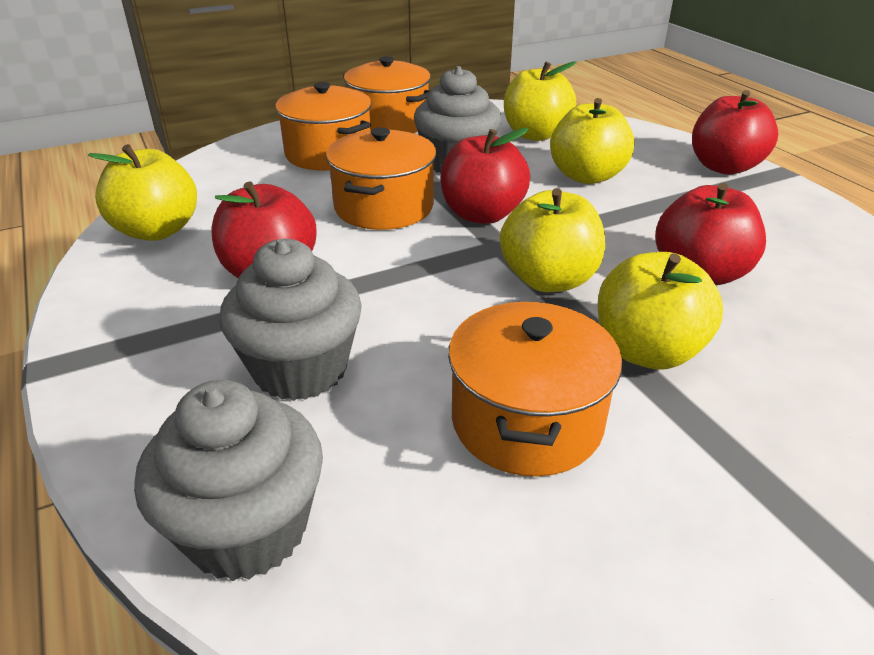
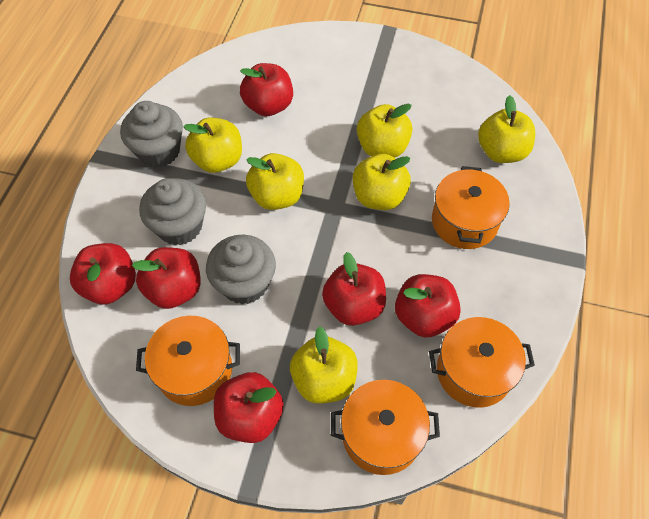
red apple: [211,182,316,278] [441,128,530,224] [655,183,766,285] [692,90,778,175] = 4 -> [70,243,136,305] [132,247,201,309] [214,372,284,443] [240,63,293,116] [322,252,386,326] [395,274,461,337] = 6
yellow apple: [88,144,197,241] [500,188,605,292] [504,62,577,141] [550,98,634,184] [598,252,723,370] = 5 -> [183,118,242,173] [246,153,304,210] [290,327,358,403] [353,154,411,210] [357,104,412,158] [478,95,535,163] = 6

